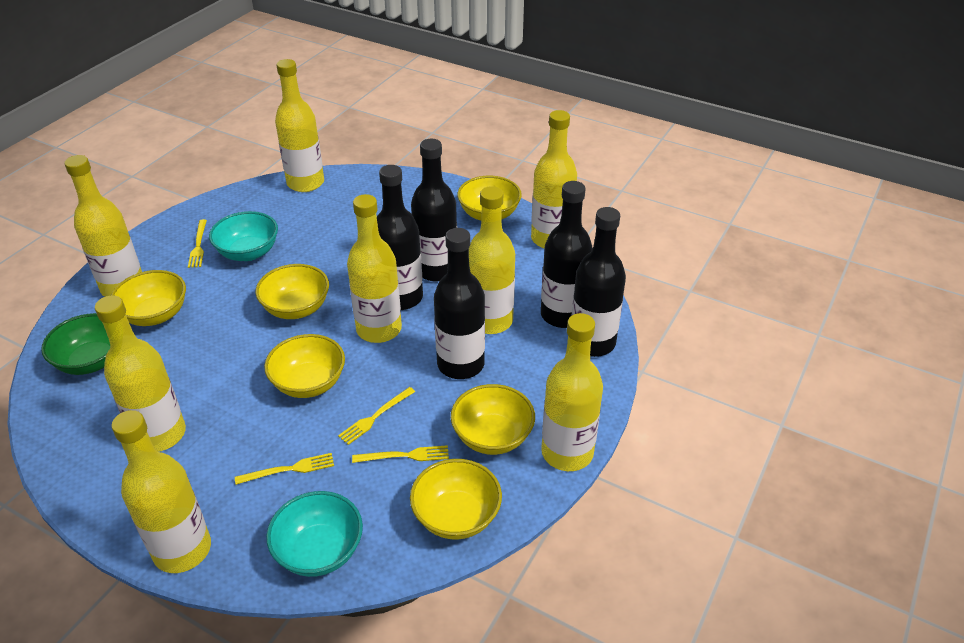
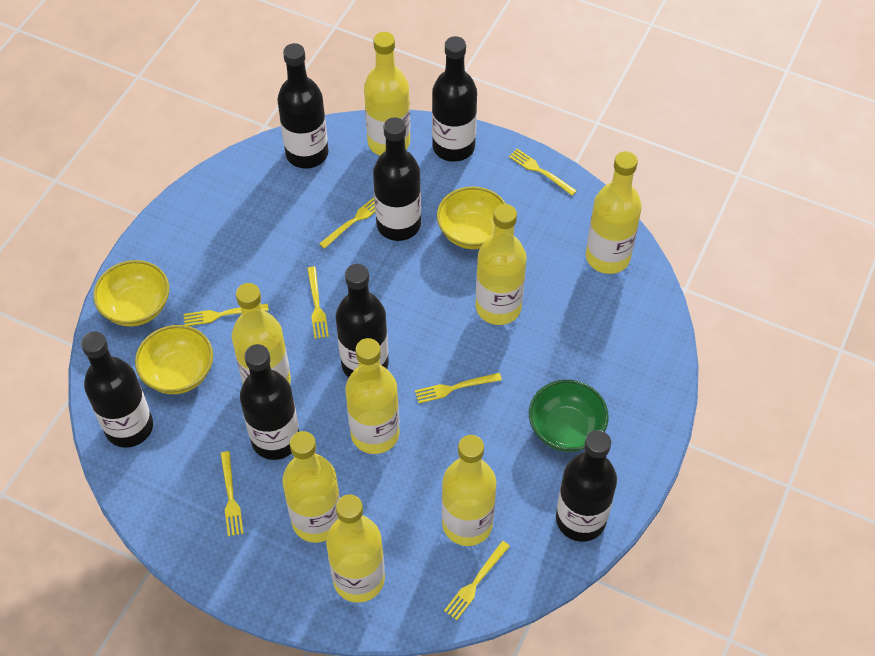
black bottle: [377,165,423,310] [411,139,457,281] [434,228,485,379] [541,181,593,328] [572,207,626,357] = 5 -> [81,331,153,448] [240,344,299,460] [277,43,328,169] [336,264,389,377] [373,117,421,241] [432,36,477,162] [556,430,617,542] = 7
turquoise bowl: [209,211,278,261] [266,491,363,577] = 2 -> none = 0
yellow bowl: [111,270,186,326] [255,264,329,319] [264,334,345,398] [410,459,502,540] [451,384,535,455] [457,176,522,221] = 6 -> [93,260,169,326] [135,325,213,394] [437,186,506,249] = 3
yellow fork: [188,219,207,268] [235,453,334,485] [338,387,415,445] [352,445,449,463] = 4 -> [184,304,269,326] [220,451,244,536] [307,266,329,339] [319,198,375,249] [415,373,502,403] [444,541,510,620] [509,149,577,196] = 7

